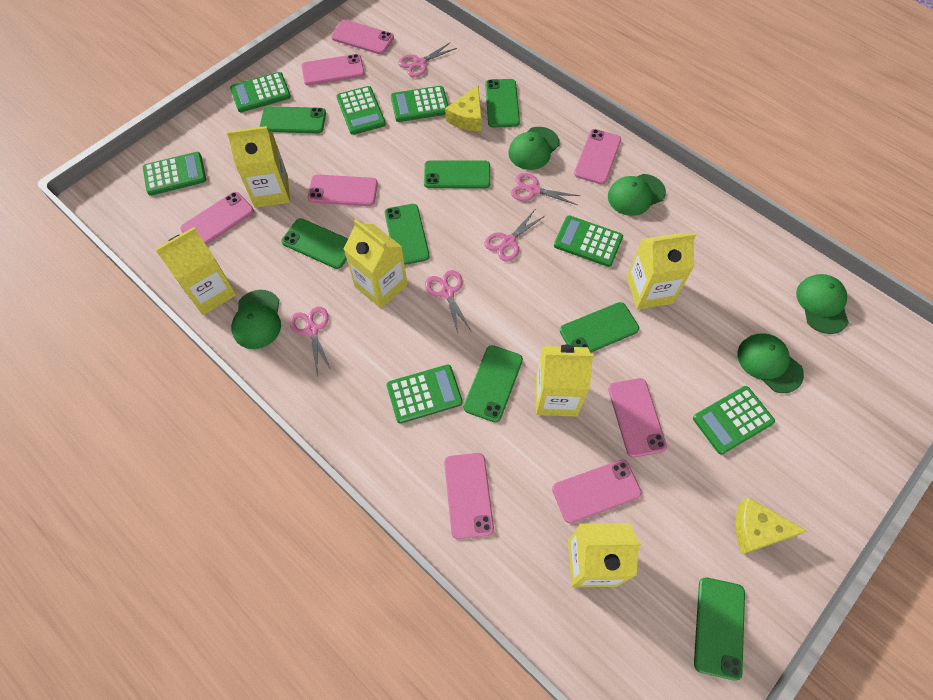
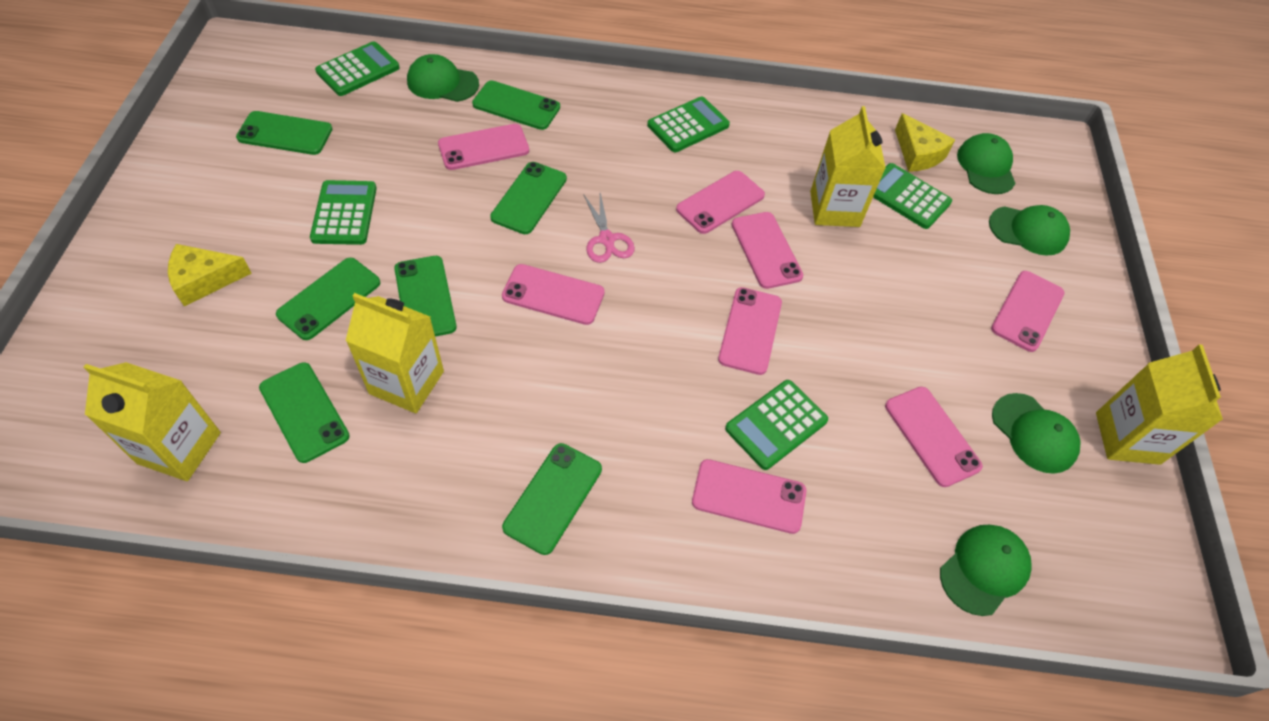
green calculator: [143,152,206,196] [230,72,291,112] [337,86,386,135] [387,365,463,424] [391,86,448,122] [554,215,623,267] [693,386,775,455] = 7 -> [310,180,377,245] [315,41,400,96] [647,96,730,152] [725,380,828,470] [873,163,952,229] = 5
green phone: [260,106,326,134] [282,218,348,269] [385,204,430,265] [424,160,490,189] [464,345,523,423] [485,79,520,127] [560,302,639,353] [694,577,745,680] = 8 -> [236,111,332,155] [259,362,350,463] [276,258,380,340] [394,256,457,337] [472,80,560,130] [490,162,567,234] [502,443,602,555] = 7
pink scissors: [290,307,332,372] [398,42,457,77] [425,270,472,333] [485,210,546,262] [511,173,581,205] = 5 -> [583,193,635,263] = 1
yellow carton: [155,227,236,315] [227,126,290,208] [344,219,407,308] [536,345,594,417] [568,523,641,587] [626,233,696,309] = 6 -> [84,362,221,481] [346,293,444,413] [810,106,886,227] [1096,345,1223,465] = 4

